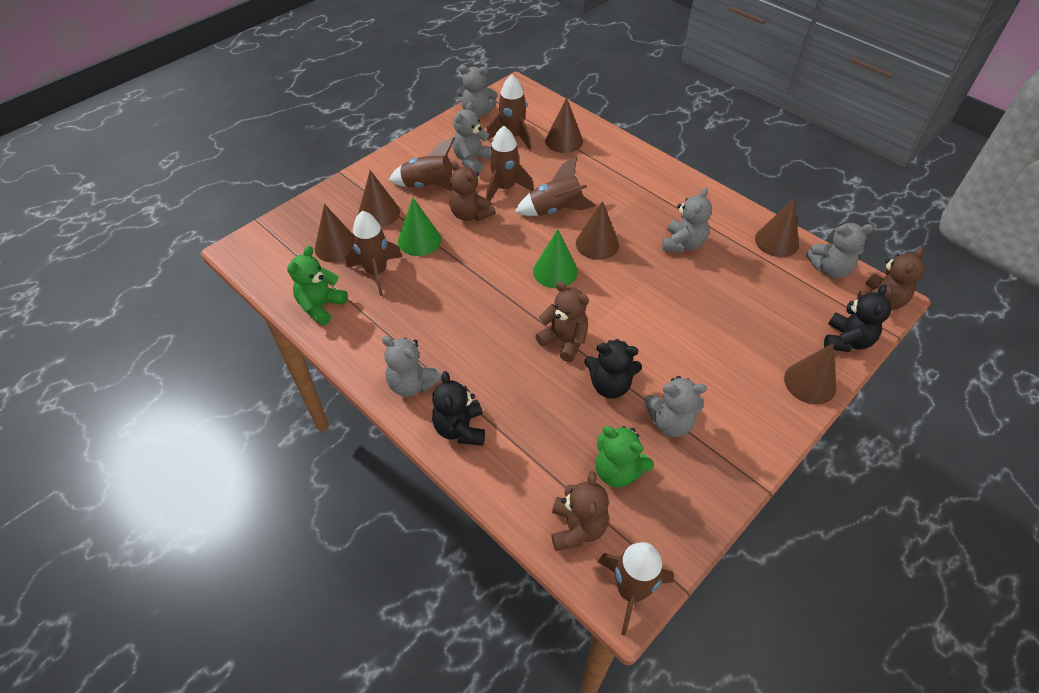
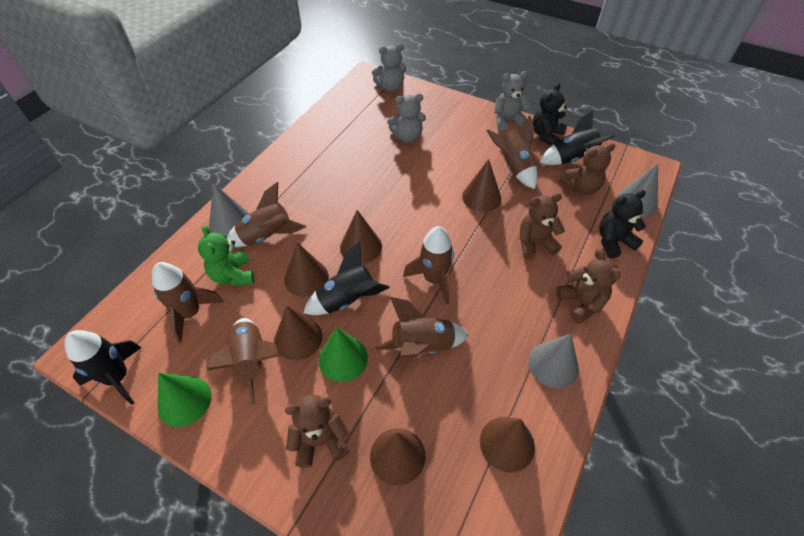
black rocket: none = 0 -> [64,330,141,405] [303,242,390,315] [539,111,615,165] = 3
black teddy bear: [432,371,485,446] [585,339,642,398] [824,285,891,352] = 3 -> [532,83,567,146] [599,190,646,258] = 2
green teddy bear: [287,246,348,325] [595,426,654,488] = 2 -> [198,225,255,286] = 1
grey cone: none = 0 -> [209,184,249,236] [528,334,579,388] [617,164,658,217] = 3
grey teddy bear: [382,336,442,397] [452,102,491,173] [457,65,498,118] [644,376,707,437] [662,187,712,253] [806,223,874,279] = 6 -> [372,44,407,92] [387,93,426,143] [494,71,532,131] = 3

